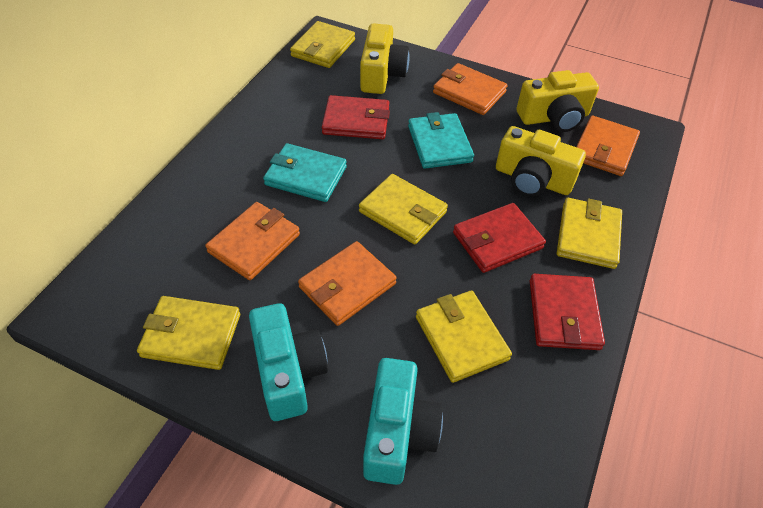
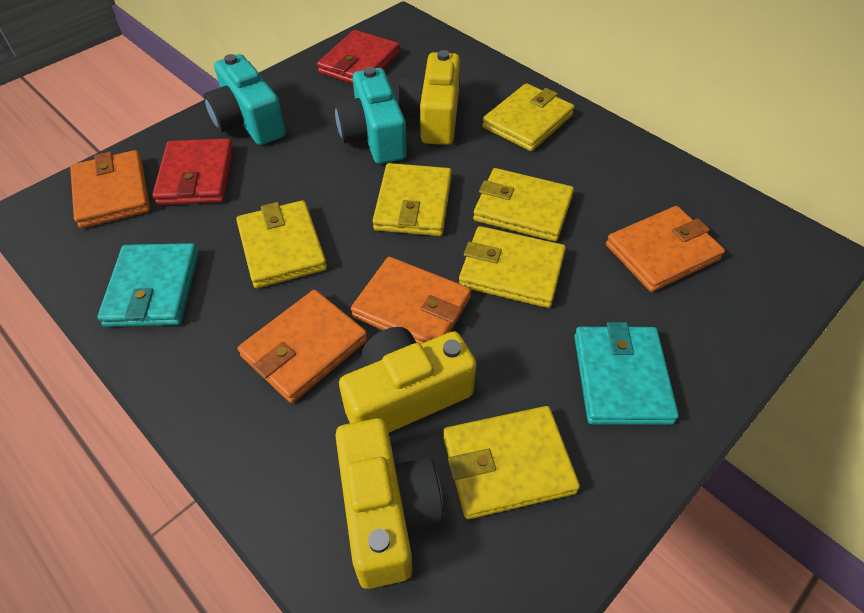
red wallet: [322,95,390,139] [453,203,546,273] [530,274,605,350] = 3 -> [152,138,234,205] [317,30,400,84] = 2
yellow wallet: [137,296,240,370] [290,21,355,68] [359,174,448,245] [416,291,512,383] [557,198,622,269] = 5 -> [236,200,327,288] [373,163,452,236] [443,406,580,519] [459,226,566,308] [473,168,574,242] [482,83,575,151] = 6

